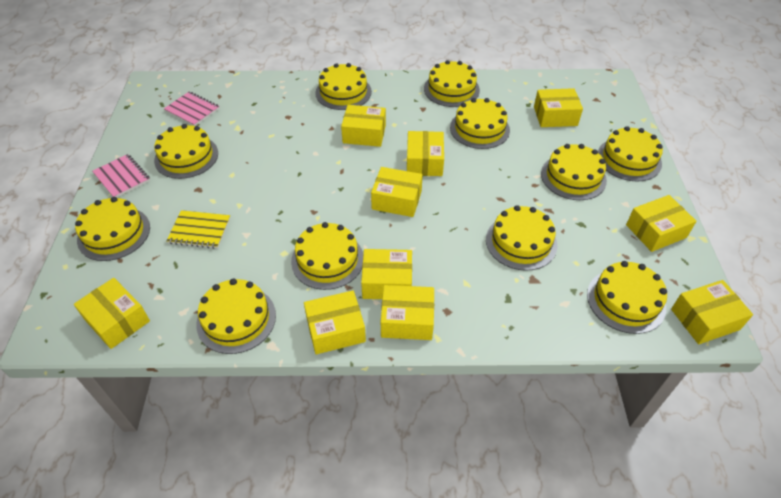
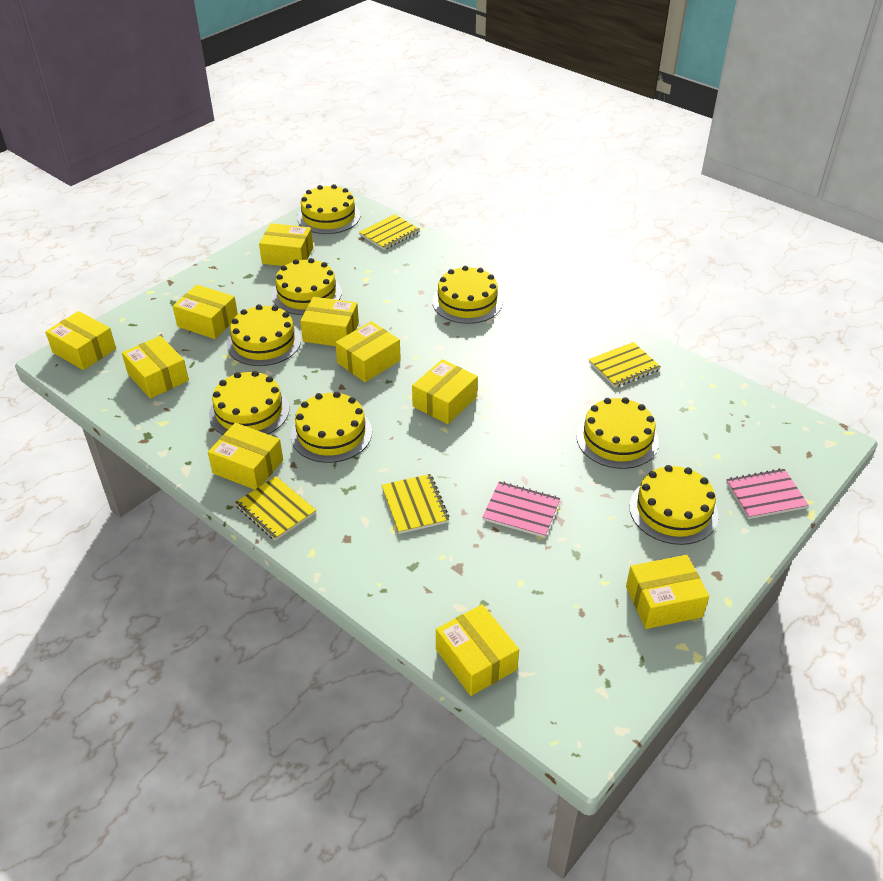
yellow cake: [75,197,150,261] [154,124,218,179] [196,279,276,354] [291,222,363,290] [315,63,372,110] [424,60,480,107] [450,98,510,149] [486,205,557,271] [541,144,607,200] [587,261,667,334] [598,126,663,181] = 11 -> [209,371,289,435] [227,304,301,366] [272,258,342,315] [291,391,372,463] [297,184,360,234] [432,266,503,324] [576,397,659,469] [629,465,719,545] = 8
yellow notebook: [166,210,230,249] = 1 -> [235,476,316,541] [359,214,420,250] [382,474,450,534] [589,342,661,387] = 4

